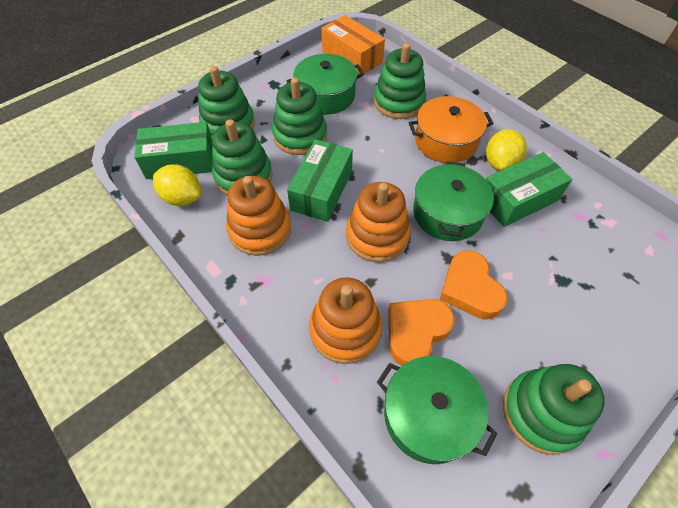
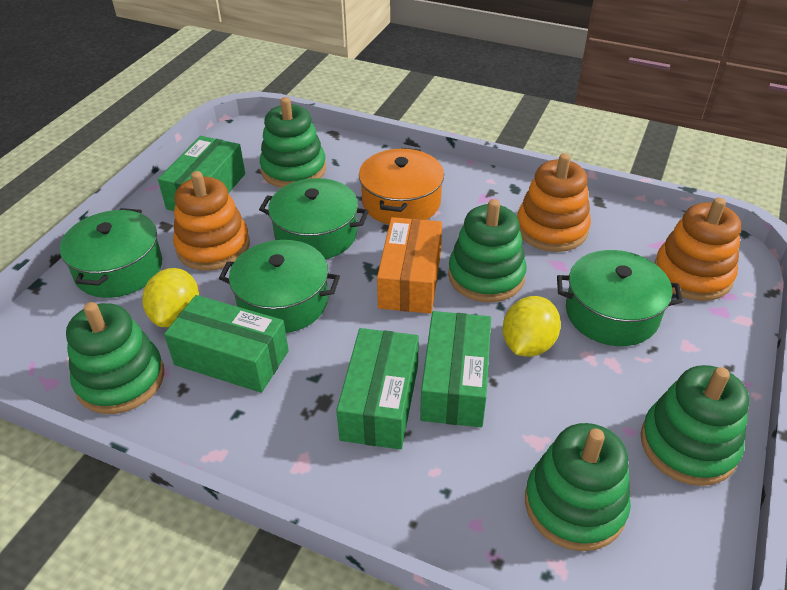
green box: [134,122,213,179] [287,139,353,222] [486,152,572,227] = 3 -> [158,136,245,211] [164,295,289,393] [336,328,419,449] [420,311,491,427] = 4
green pot: [287,54,364,115] [377,356,497,464] [413,161,494,241] = 3 -> [60,208,162,298] [219,240,340,333] [259,178,369,259] [557,250,683,346] = 4
orange heart: [388,299,454,366] [440,250,508,320] = 2 -> none = 0

